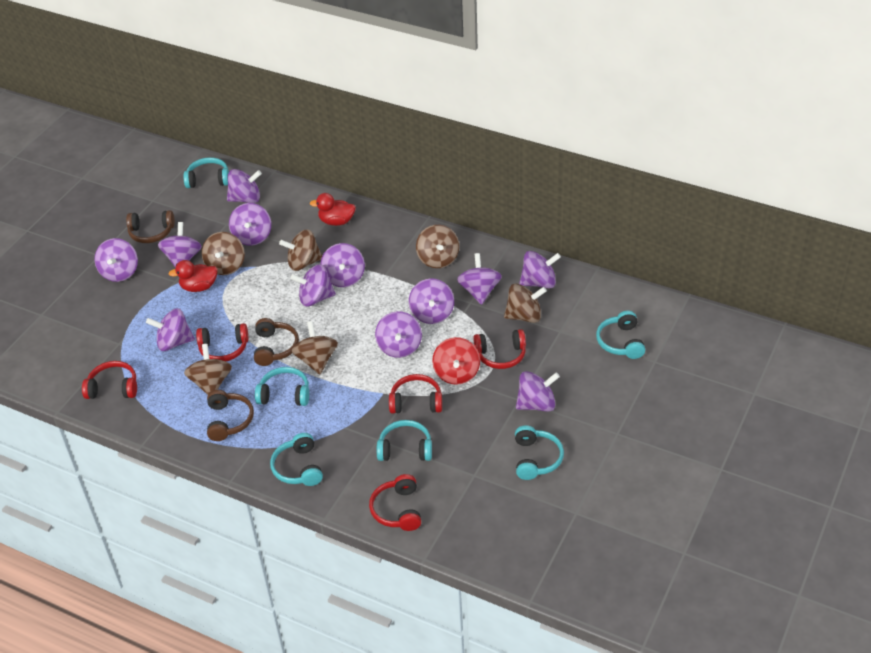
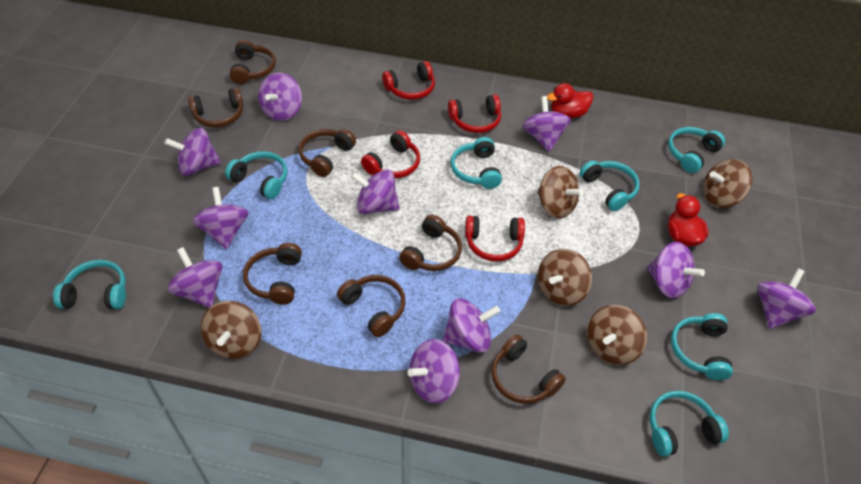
brown headphones: [126,210,175,243] [207,390,254,441] [254,318,299,366] = 3 -> [188,87,243,128] [229,40,276,84] [243,243,302,305] [299,129,356,177] [337,275,405,337] [399,215,462,271] [491,335,566,404] = 7
brown spinning top: [184,344,232,395] [202,232,245,275] [279,230,322,271] [291,321,338,375] [416,225,459,268] [504,283,547,323] = 6 -> [200,301,262,359] [537,166,584,218] [538,249,592,306] [587,305,647,365] [703,159,752,208] = 5
purple spinning top: [94,238,138,282] [146,308,195,351] [158,222,202,267] [227,169,262,203] [229,203,271,246] [290,264,336,306] [321,243,365,287] [375,311,422,358] [409,278,454,324] [457,253,502,305] [516,371,560,412] [519,251,561,288] = 12 -> [164,128,221,176] [167,247,223,308] [193,187,249,249] [258,72,302,121] [351,170,400,214] [407,339,460,403] [442,298,500,353] [522,96,571,152] [647,242,705,298] [757,268,816,329] = 10
red headphones: [82,361,137,399] [196,323,248,362] [369,474,421,531] [389,374,442,414] [473,329,526,369] = 5 -> [361,130,420,179] [382,61,435,100] [448,95,501,133] [465,216,525,262] = 4
red spinning top: [432,337,480,385] = 1 -> none = 0
turquoise headphones: [183,157,229,188] [255,367,309,406] [270,433,323,486] [377,420,432,461] [515,425,564,480] [596,311,645,359] = 6 -> [53,260,126,309] [225,151,287,199] [451,137,502,189] [580,161,639,211] [650,391,729,457] [668,127,725,173] [671,313,733,380] = 7

